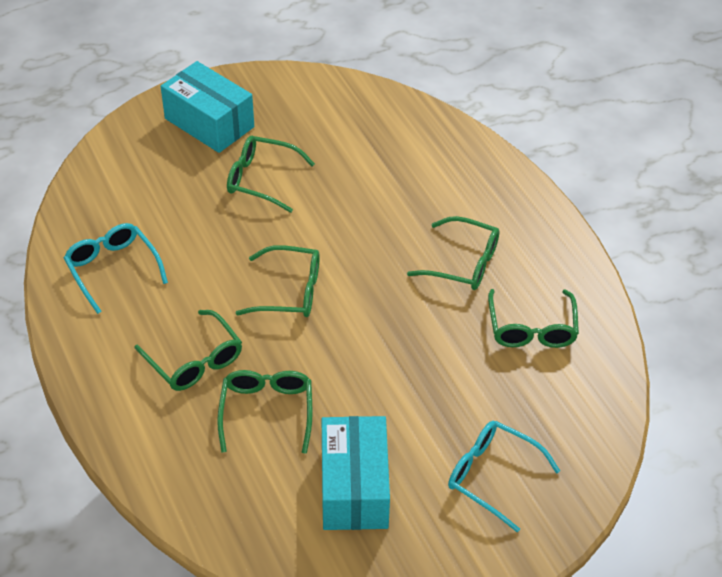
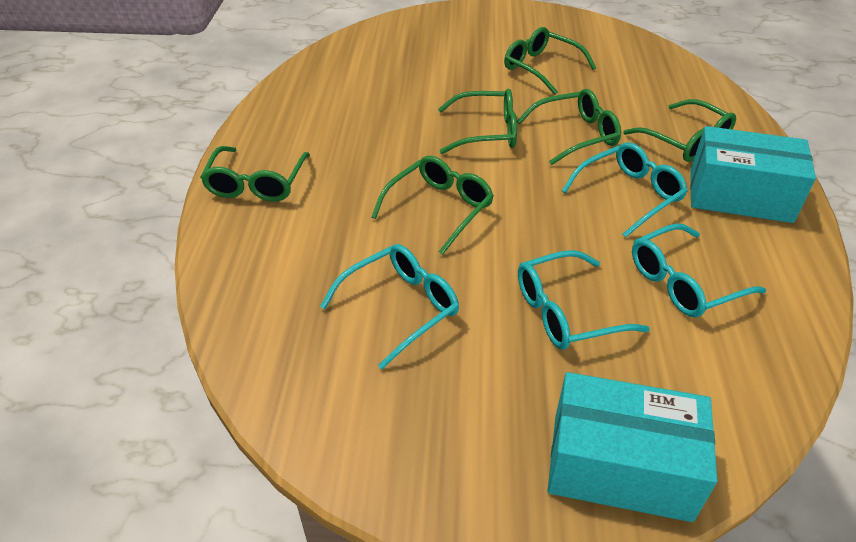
turquoise glasses: [64,223,168,314] [448,421,560,532] = 2 -> [320,244,459,369] [518,250,650,350] [562,142,688,238] [632,223,766,317] = 4

